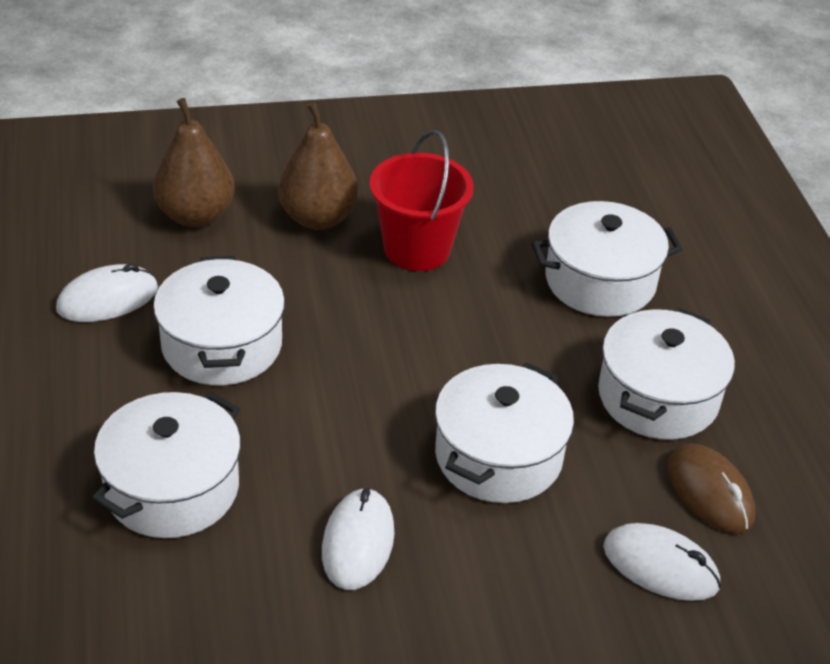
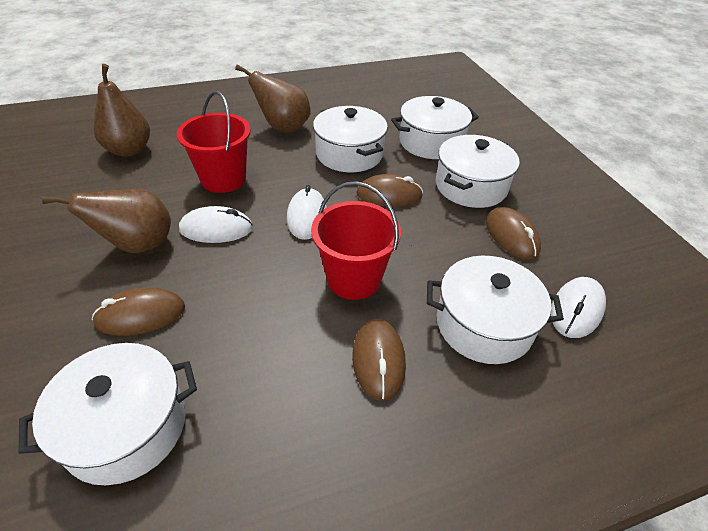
brown mouse: [667,443,755,533] = 1 -> [92,288,185,336] [352,318,406,401] [356,174,423,207] [486,207,541,259] = 4
brown pear: [153,98,235,227] [278,102,359,230] = 2 -> [42,189,171,253] [93,64,150,157] [235,65,310,132] = 3
red bucket: [370,130,474,271] = 1 -> [177,91,251,193] [311,181,401,300] = 2

